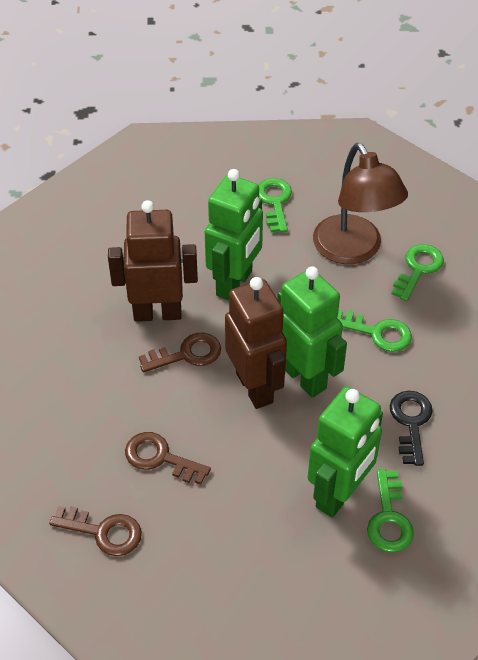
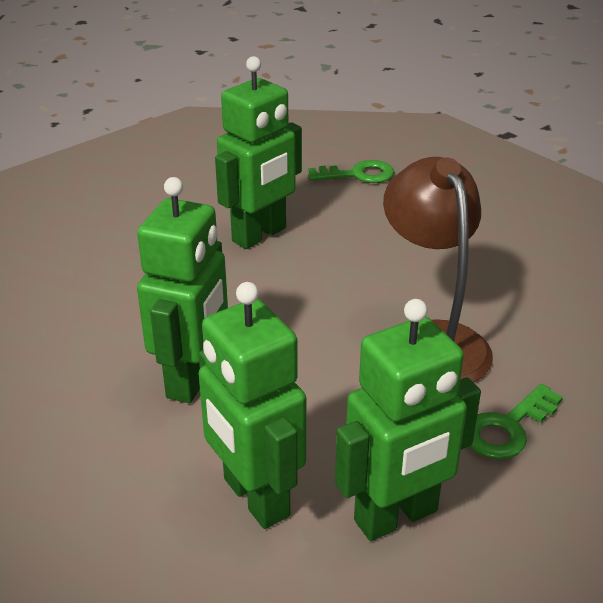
black key: [390,391,433,466] = 1 -> none = 0
brown key: [49,506,142,556] [125,432,211,485] [139,333,221,373] = 3 -> none = 0
brown robot: [108,200,198,322] [225,277,287,409] = 2 -> none = 0
green key: [258,178,292,233] [336,310,412,352] [367,469,414,552] [392,244,444,301] = 4 -> [308,160,394,183] [469,384,563,459] = 2
green robot: [205,169,263,300] [277,266,347,398] [308,386,383,518] = 3 -> [137,177,228,403] [198,282,306,529] [215,56,302,249] [335,299,481,541] = 4

